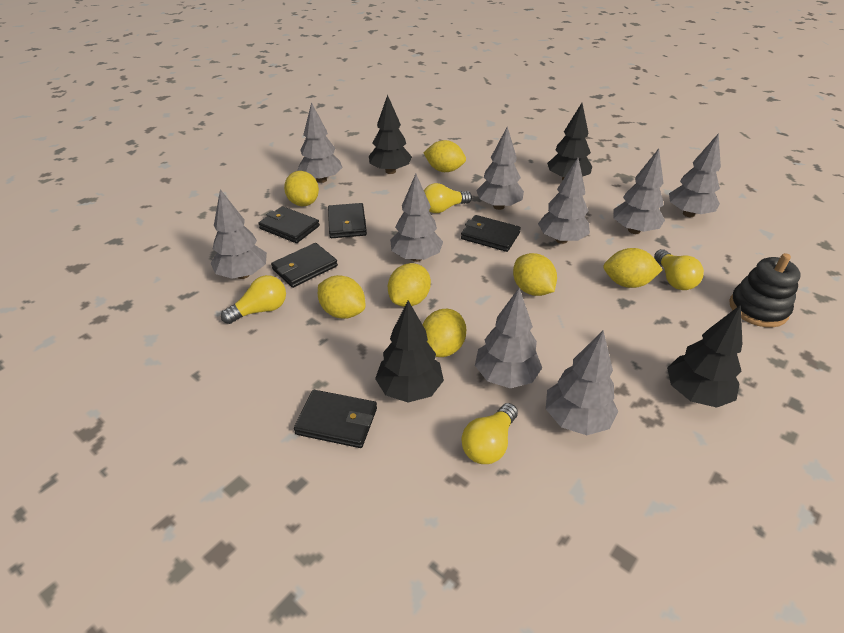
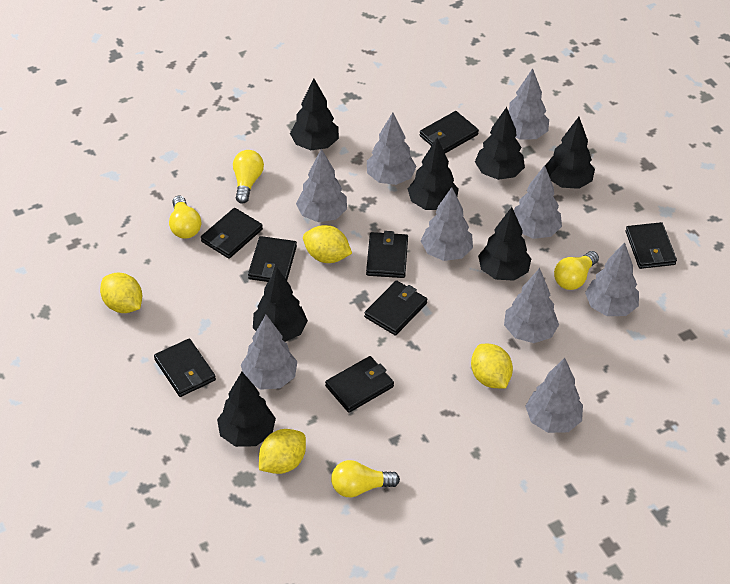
black stacking toy: [729,253,801,328] = 1 -> none = 0
black tree: [369,95,412,174] [375,300,444,402] [547,103,592,181] [667,305,742,408] = 4 -> [217,372,276,447] [253,268,308,342] [290,79,339,150] [408,138,459,210] [475,107,525,180] [478,207,531,281] [545,117,595,189] = 7
black wallet: [258,206,320,243] [271,243,338,288] [294,390,377,448] [328,203,367,238] [461,215,521,252] = 5 -> [154,339,216,397] [201,208,263,259] [248,236,297,282] [325,356,394,413] [364,280,427,336] [366,231,408,278] [420,111,479,153] [625,222,677,269] = 8
yellow lemon: [284,171,319,206] [318,275,365,319] [388,263,431,307] [423,140,466,172] [423,309,466,357] [513,253,557,296] [603,248,663,288] = 7 -> [100,273,142,313] [259,429,306,474] [303,225,352,263] [471,344,513,388] = 4

